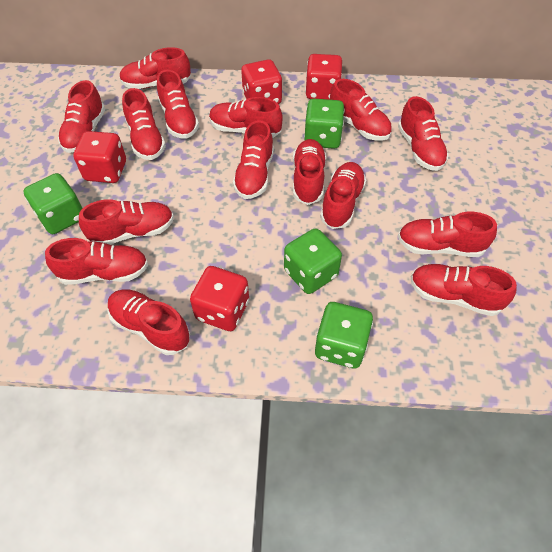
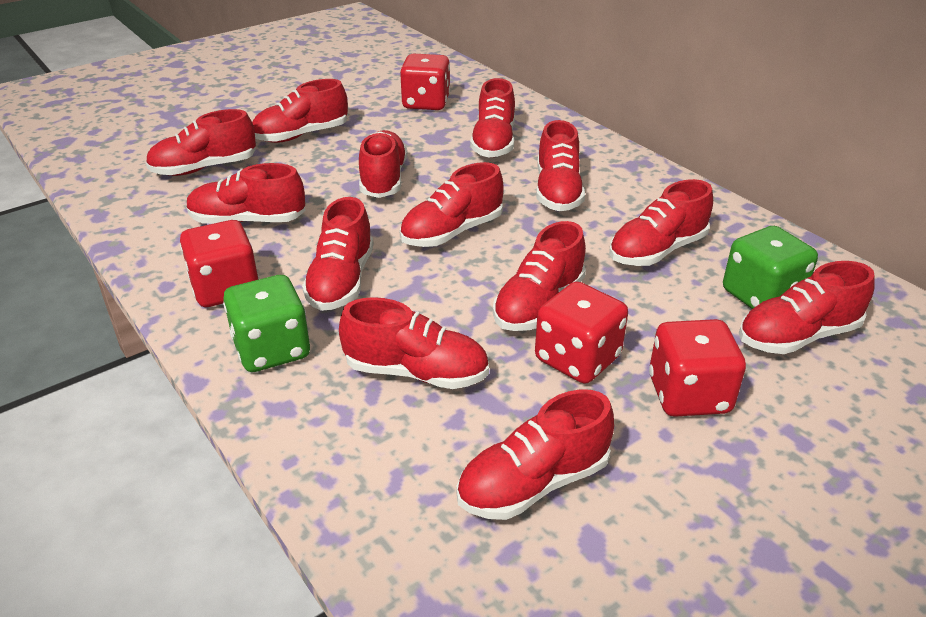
green dice: [23,173,83,234] [284,228,342,294] [304,99,344,149] [315,302,373,368] = 4 -> [223,275,310,372] [723,226,818,309] = 2
red shoe: [45,238,148,285] [58,80,105,153] [79,199,174,245] [107,289,190,355] [119,47,191,89] [122,88,166,160] [157,70,199,139] [209,97,283,138] [233,120,274,199] [293,139,326,205] [320,162,366,229] [330,79,392,141] [398,96,449,171] [398,212,497,257] [411,264,517,316] = 15 -> [145,109,256,176] [186,163,305,224] [252,79,348,143] [302,197,374,311] [339,297,489,389] [359,130,407,198] [399,162,504,247] [456,389,614,520] [470,78,515,158] [493,221,586,331] [536,120,585,211] [609,179,713,266] [739,261,875,354] = 13

